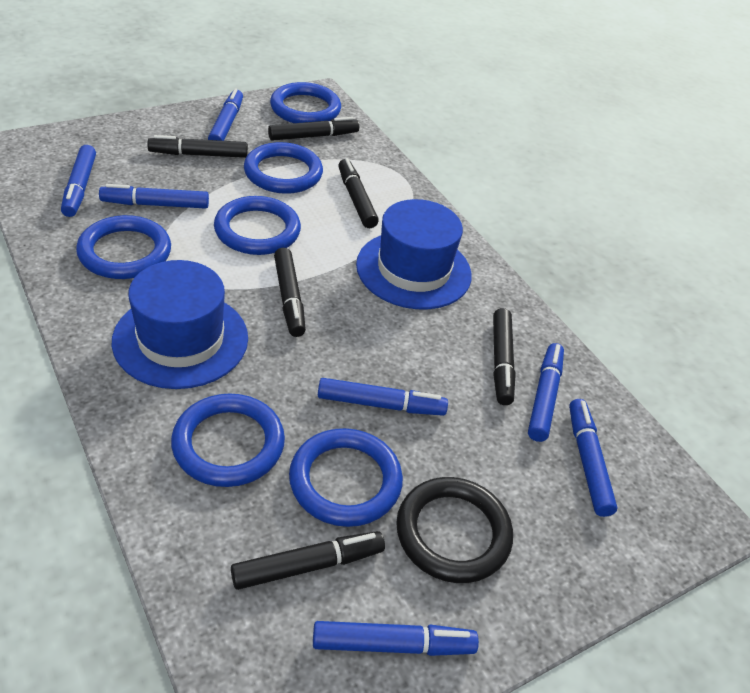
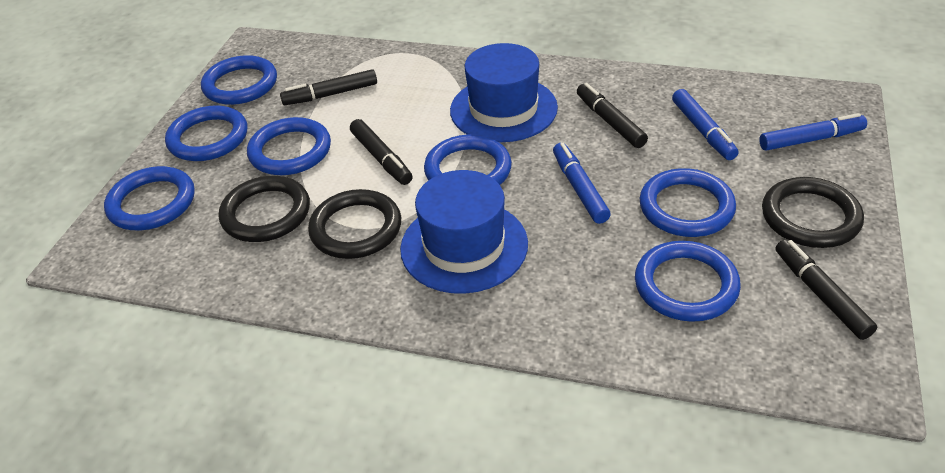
black marker: [147,135,248,158] [231,531,385,590] [268,117,359,141] [274,248,306,337] [338,158,379,228] [493,308,516,405] = 6 -> [280,69,377,105] [350,119,413,185] [577,83,648,148] [775,239,877,340] = 4
black ring: [396,477,513,583] = 1 -> [219,176,310,242] [308,189,401,259] [762,177,864,248] = 3
blue marker: [61,145,96,217] [99,184,209,209] [208,88,243,141] [313,621,479,656] [318,378,448,416] [528,343,564,442] [569,399,618,517] = 7 -> [553,143,611,224] [672,89,739,160] [759,113,867,151] = 3
blue ring: [76,215,171,279] [171,394,285,487] [214,196,301,255] [244,142,323,194] [270,82,341,123] [289,428,403,527] = 6 -> [104,166,195,230] [165,105,247,161] [201,55,277,105] [247,117,331,175] [424,135,512,185] [635,241,741,322] [640,168,736,237] = 7

